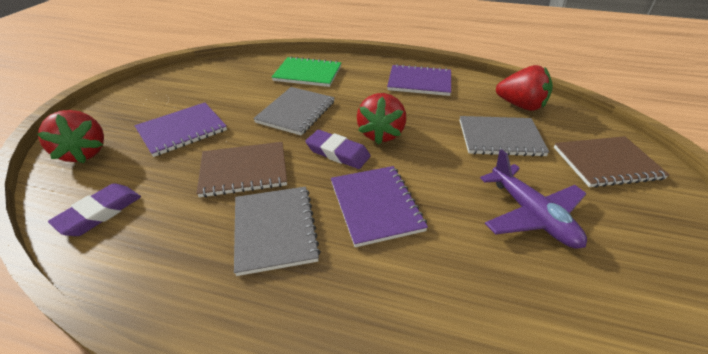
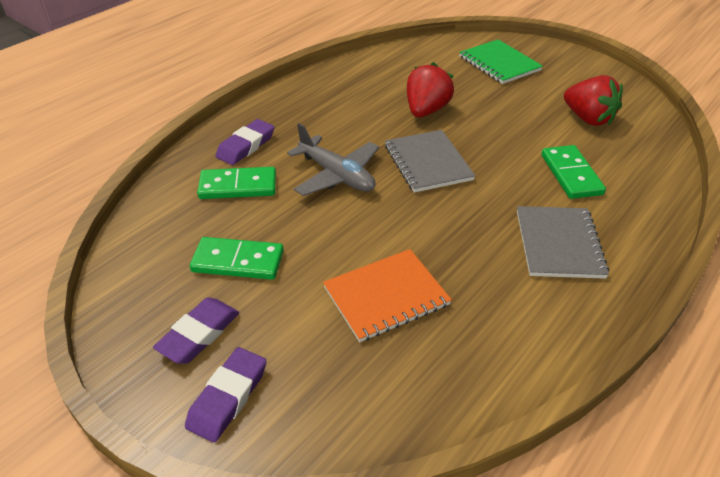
brown notebook: [196,142,287,198] [554,136,670,188] = 2 -> none = 0
green domino: none = 0 -> [190,237,284,280] [197,167,276,199] [541,145,606,199] = 3
grey notebook: [234,187,321,276] [253,87,335,135] [459,116,549,157] = 3 -> [385,130,475,193] [517,206,609,279] = 2
grey plane: none = 0 -> [287,123,379,196] = 1
orange notebook: none = 0 -> [323,249,452,342] = 1
purple eraser: [48,183,141,236] [305,130,371,169] = 2 -> [153,297,239,364] [185,347,266,443] [216,119,275,165] = 3
purple notebook: [135,103,227,157] [331,166,428,247] [387,64,451,96] = 3 -> none = 0
purple plane: [480,149,587,249] = 1 -> none = 0
red strawberry: [37,110,104,163] [357,93,406,145] [496,65,553,111] = 3 -> [407,62,454,117] [564,75,623,126] = 2

